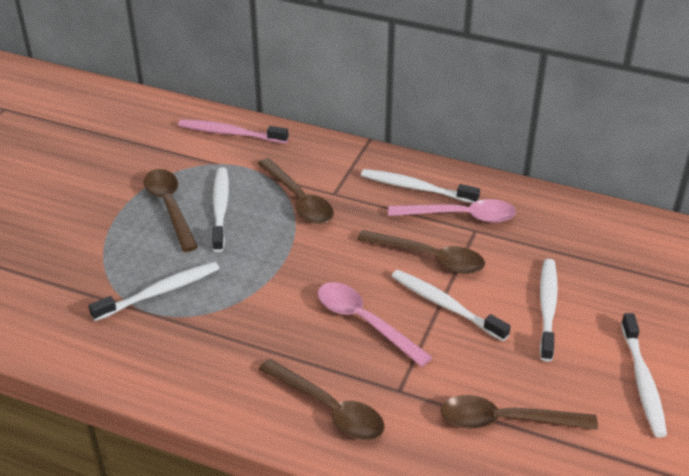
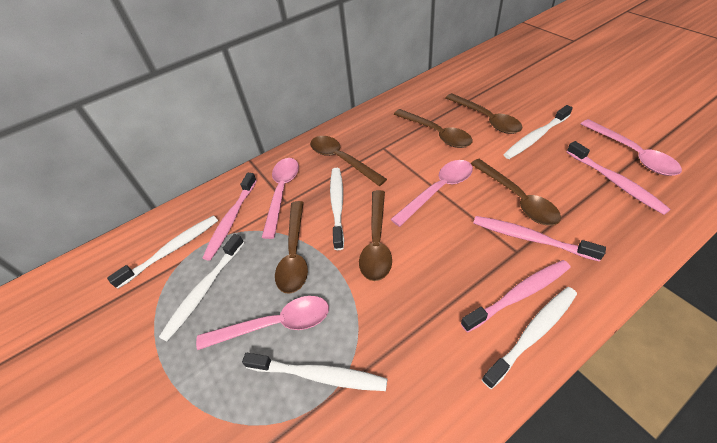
brown spoon: [144,169,198,252] [257,158,334,224] [258,359,384,440] [357,230,485,274] [440,395,598,430] = 5 -> [275,201,308,294] [310,136,387,186] [359,190,392,281] [394,109,473,148] [445,93,523,134] [471,159,561,226] = 6
pink spoon: [317,282,432,367] [388,199,516,223] = 2 -> [196,296,329,350] [261,158,299,239] [390,160,473,227] [581,119,682,176] = 4
pink toothbrush: [178,119,289,144] = 1 -> [203,173,257,261] [461,260,571,332] [473,216,606,261] [567,141,671,215] = 4

